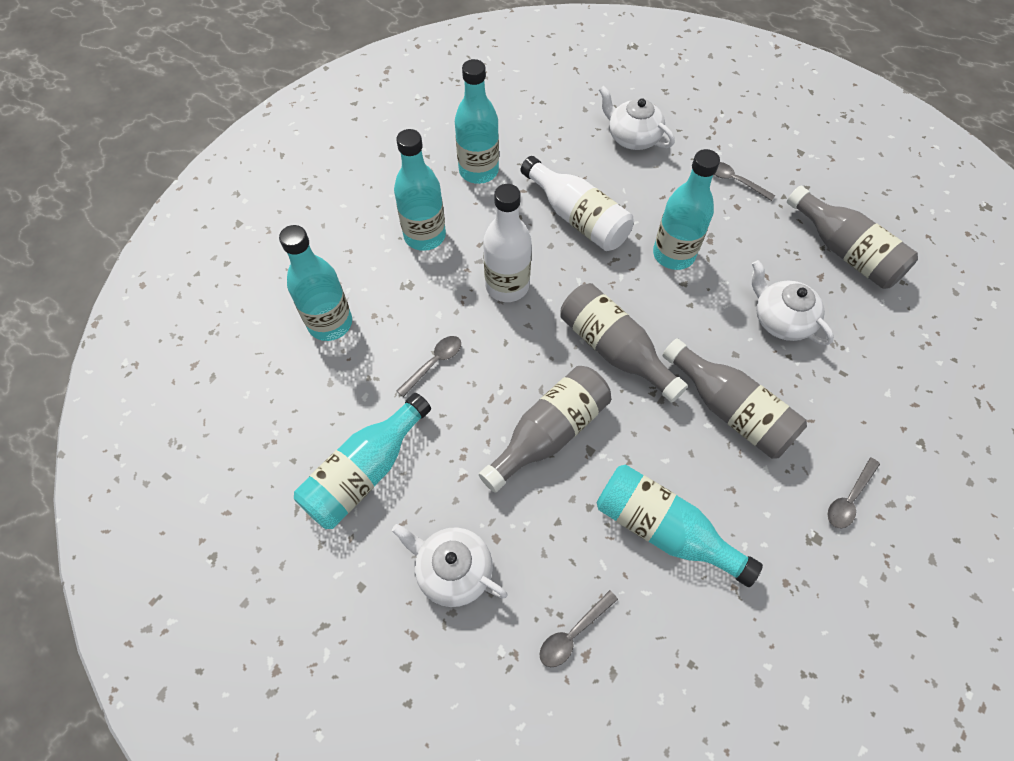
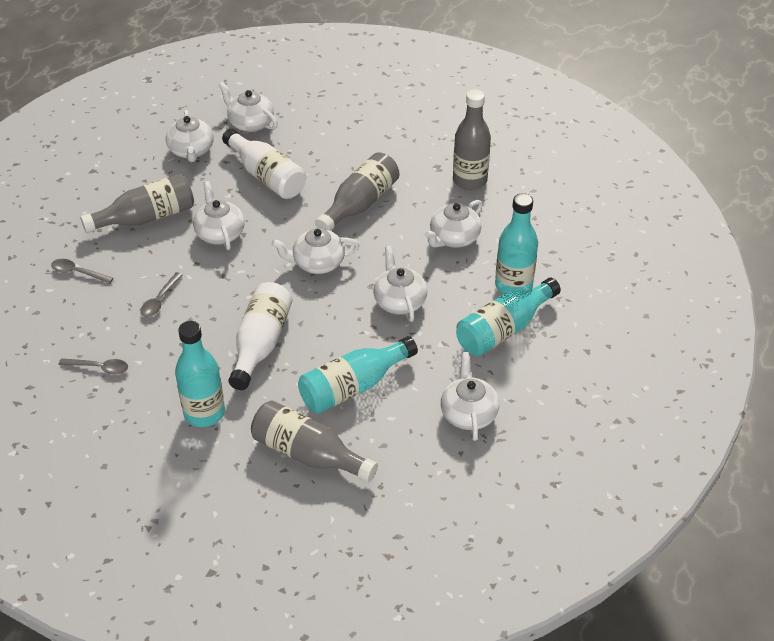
grey spoon: [397,336,461,397] [539,590,618,667] [714,162,776,201] [828,458,880,528] = 4 -> [51,259,113,284] [59,358,128,374] [140,272,183,317] = 3
turquoise bottle: [279,225,352,341] [294,393,431,529] [394,129,446,251] [455,59,499,184] [597,465,763,587] [653,149,720,270] = 6 -> [175,321,225,427] [298,336,418,413] [456,278,561,356] [495,193,538,294] = 4
white teapot: [392,524,508,607] [599,86,675,150] [752,260,834,345] = 3 -> [166,110,214,162] [193,181,245,250] [219,82,278,132] [271,228,359,274] [373,246,427,322] [425,200,483,248] [441,352,499,441] = 7

